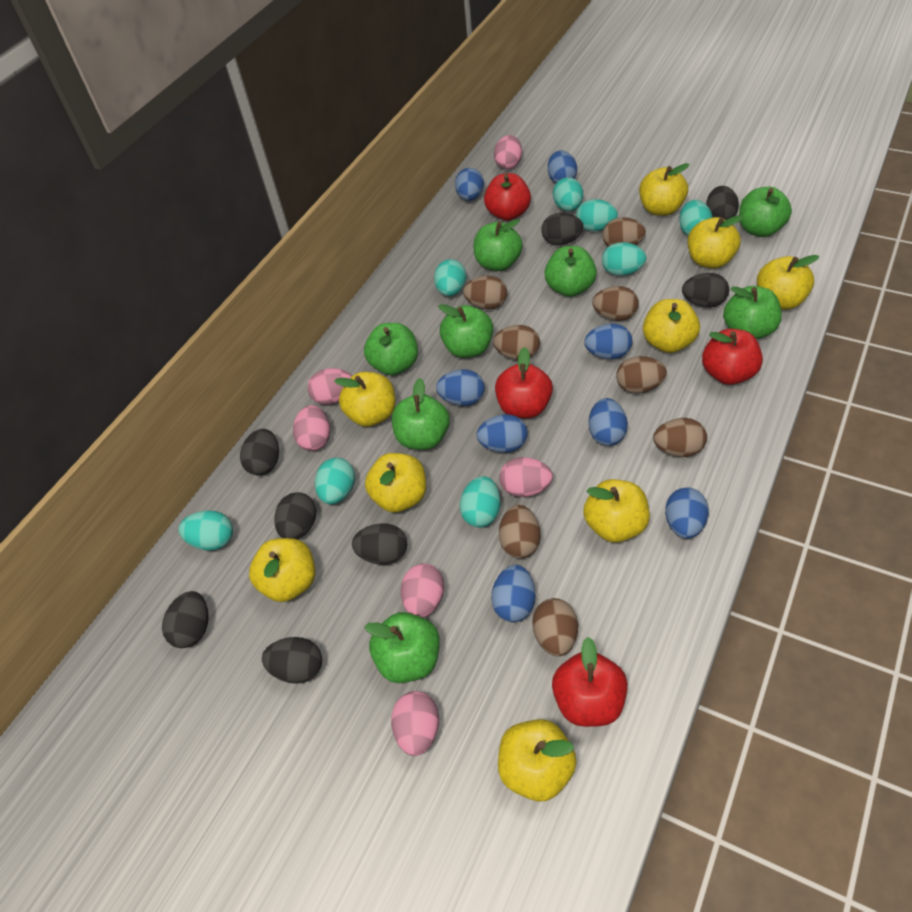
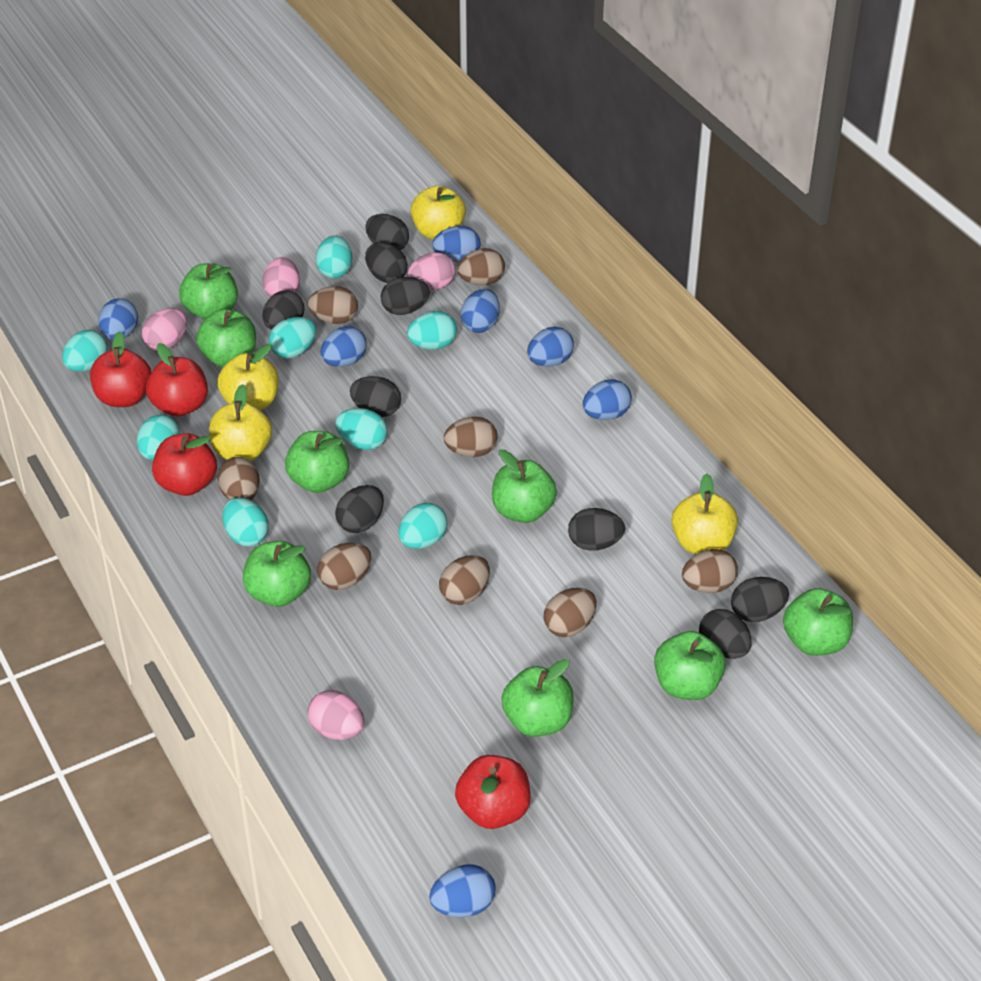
black egg: [162,591,209,648] [240,429,279,476] [262,637,322,684] [274,492,316,540] [352,523,407,565] [541,213,584,245] [682,273,729,308] [706,186,739,220] = 8 -> [263,290,304,330] [335,485,384,533] [350,376,401,417] [365,214,409,250] [365,243,407,283] [381,277,430,315] [568,508,625,551] [699,609,752,659] [731,577,789,622] = 9
blue egg: [436,369,485,406] [455,168,484,201] [476,414,528,453] [491,565,536,622] [548,150,577,183] [584,324,632,359] [589,398,628,446] [665,487,709,539] = 8 -> [98,298,138,340] [320,326,367,367] [429,865,496,917] [432,226,480,262] [460,289,500,333] [527,327,574,367] [583,379,632,420] = 7
pink egg: [293,405,330,451] [307,368,352,405] [391,691,439,756] [401,563,444,618] [494,135,522,169] [499,457,553,497] = 6 -> [142,308,187,351] [262,257,300,297] [308,690,365,740] [408,252,455,290] = 4
yellow apple: [249,538,315,602] [334,372,395,427] [365,453,426,512] [498,719,577,802] [583,479,650,542] [639,163,690,216] [643,299,700,353] [688,215,744,269] [757,255,819,310] = 9 -> [209,384,272,461] [217,344,279,410] [410,185,466,240] [671,474,738,554] = 4

